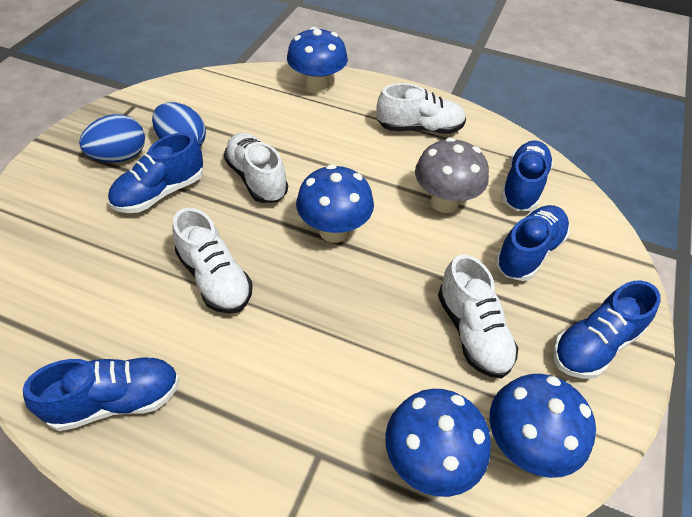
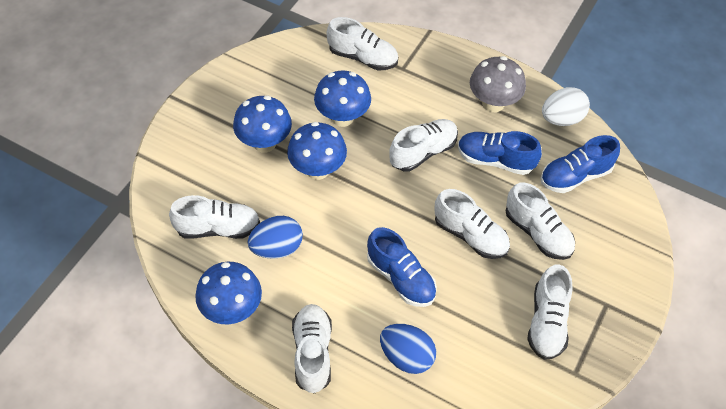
blue shoe: [23,357,180,431] [108,133,203,213] [495,205,570,281] [501,140,553,211] [553,280,661,379] = 5 -> [367,227,437,307] [458,131,542,175] [541,135,620,193] = 3
white egg: none = 0 -> [542,87,590,126] = 1
white shoe: [172,208,253,314] [224,133,288,203] [376,83,466,134] [438,254,518,378] = 4 -> [169,195,260,239] [292,304,332,394] [327,17,398,71] [389,119,458,171] [435,189,510,259] [505,183,575,260] [527,264,572,360] = 7

